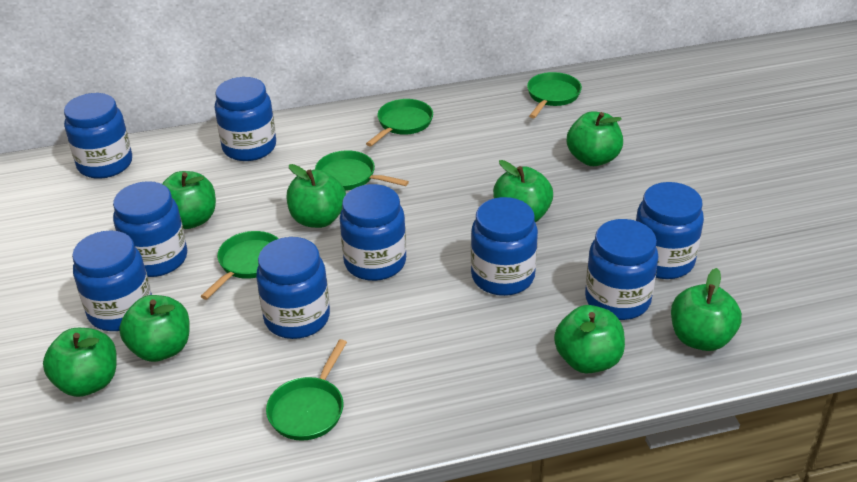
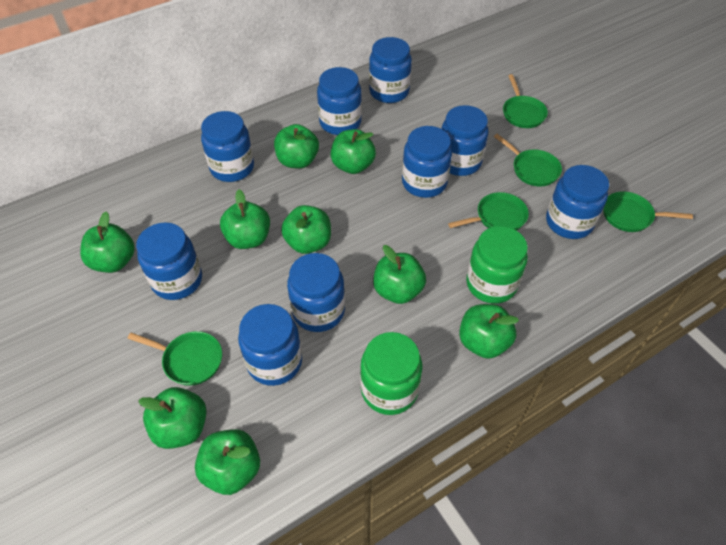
green apple: [43,328,117,397] [119,295,190,362] [162,171,216,229] [287,164,346,228] [493,160,553,222] [554,305,625,373] [567,111,623,166] [671,268,742,351] = 8 -> [80,212,135,273] [138,387,207,449] [195,429,260,495] [220,190,270,249] [274,124,319,168] [281,205,331,254] [331,129,376,174] [373,245,426,304] [459,304,519,359] = 9
green jar: none = 0 -> [360,332,422,415] [466,226,528,304] = 2

